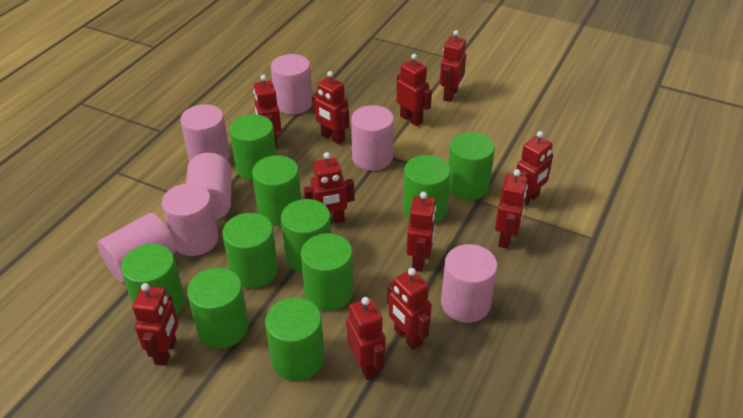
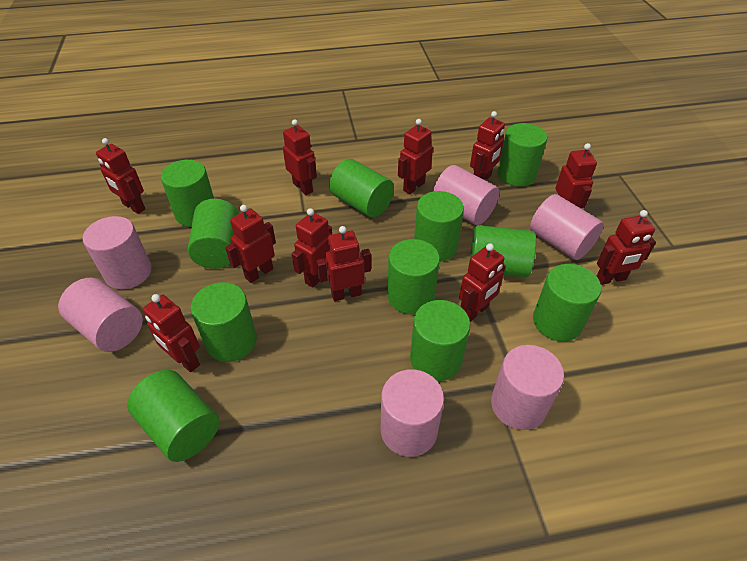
green cylinder: [121,244,185,314] [187,268,249,349] [222,213,278,288] [230,114,276,181] [252,155,301,226] [265,297,324,381] [281,199,331,273] [301,233,353,311] [403,155,451,223] [448,132,495,200] = 10 -> [127,370,219,462] [161,160,214,227] [188,199,239,269] [190,282,257,362] [329,159,394,218] [387,239,440,315] [410,300,470,381] [414,191,464,262] [470,225,536,277] [498,123,547,187] [533,264,601,342] = 11
pink cylinder: [97,213,176,283] [162,183,218,256] [180,104,230,162] [186,153,232,220] [271,54,312,115] [351,105,394,171] [441,244,498,323] = 7 -> [58,278,143,352] [83,216,152,289] [381,369,444,457] [433,165,499,225] [491,345,564,430] [530,194,604,260] = 6

